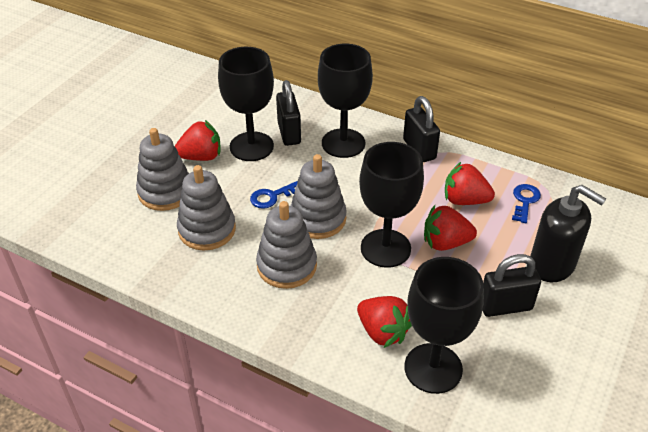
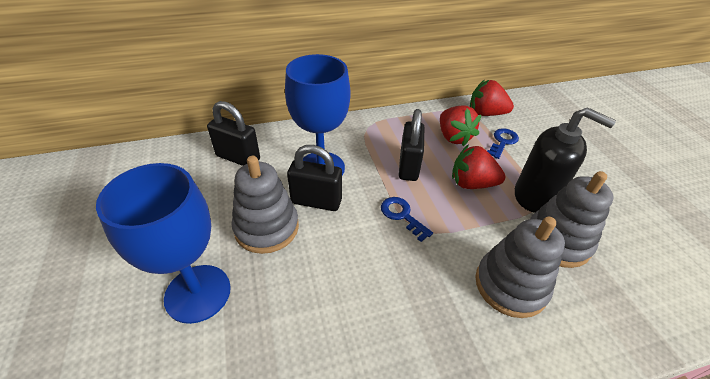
black goblet: [218,47,274,161] [318,44,373,158] [359,142,424,268] [404,257,484,394] = 4 -> none = 0
blue goblet: none = 0 -> [96,163,231,324] [285,54,350,176] = 2
grey stacking toy: [136,128,189,211] [177,165,236,250] [256,201,317,289] [290,154,347,239] = 4 -> [232,156,299,254] [475,217,565,318] [530,171,613,268] = 3
red strawberry: [175,120,220,161] [357,296,412,348] [424,205,477,251] [445,162,495,205] = 4 -> [440,106,481,147] [452,144,505,189] [470,80,514,116] = 3

